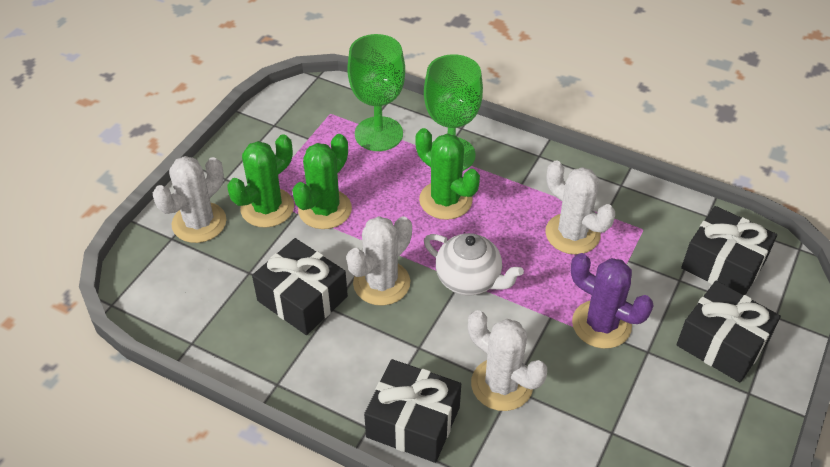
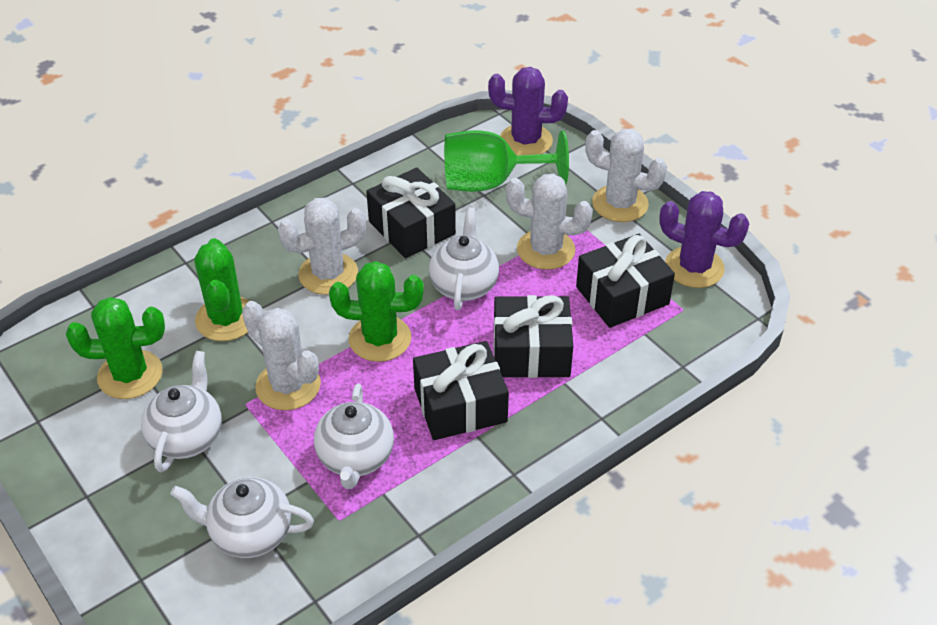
green goblet: [347,34,405,151] [424,54,483,171] = 2 -> [444,130,569,192] = 1
purple cactus: [571,253,654,349] = 1 -> [488,67,568,155] [659,191,749,288] = 2
white teapot: [424,233,524,295] = 1 -> [141,351,222,472] [170,477,314,558] [314,384,394,489] [429,207,499,310] = 4

